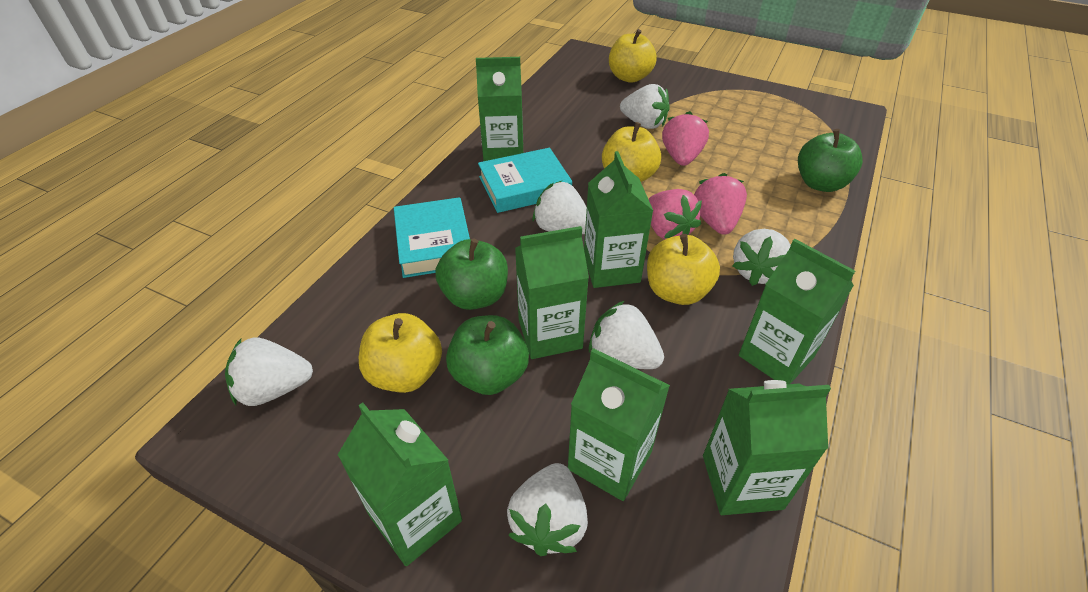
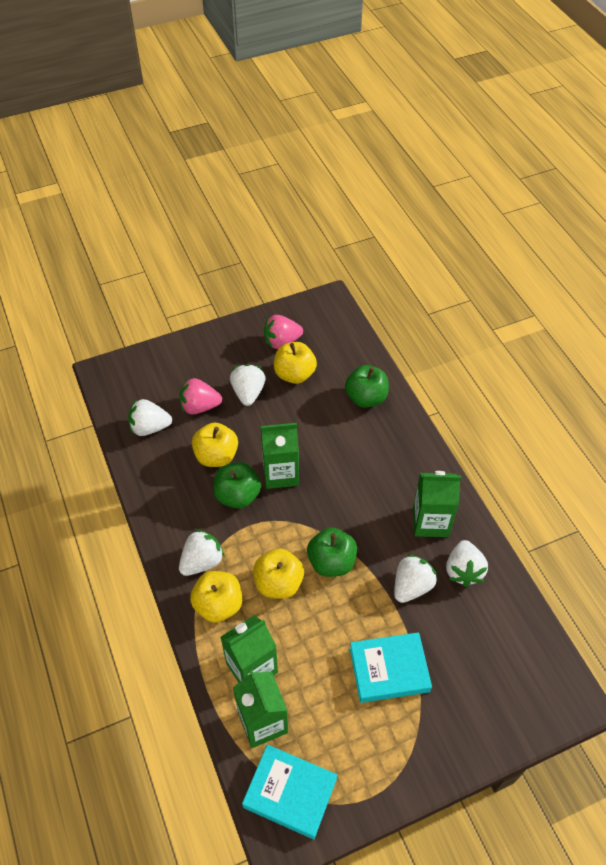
green carton: [338,403,462,566] [476,57,523,161] [515,226,589,359] [568,348,670,501] [584,151,653,288] [703,380,831,515] [739,239,855,384] = 7 -> [221,615,278,682] [233,670,288,748] [260,423,299,489] [413,471,461,537] = 4
pink strawberry: [649,189,702,240] [662,111,709,166] [694,173,747,235] = 3 -> [179,378,222,415] [264,315,303,349] = 2
white strawberry: [225,337,313,406] [507,463,588,556] [533,181,587,234] [589,301,664,369] [620,84,670,129] [732,229,791,286] = 6 -> [128,399,172,436] [179,529,225,576] [230,364,266,406] [394,554,437,603] [446,540,488,587] = 5

